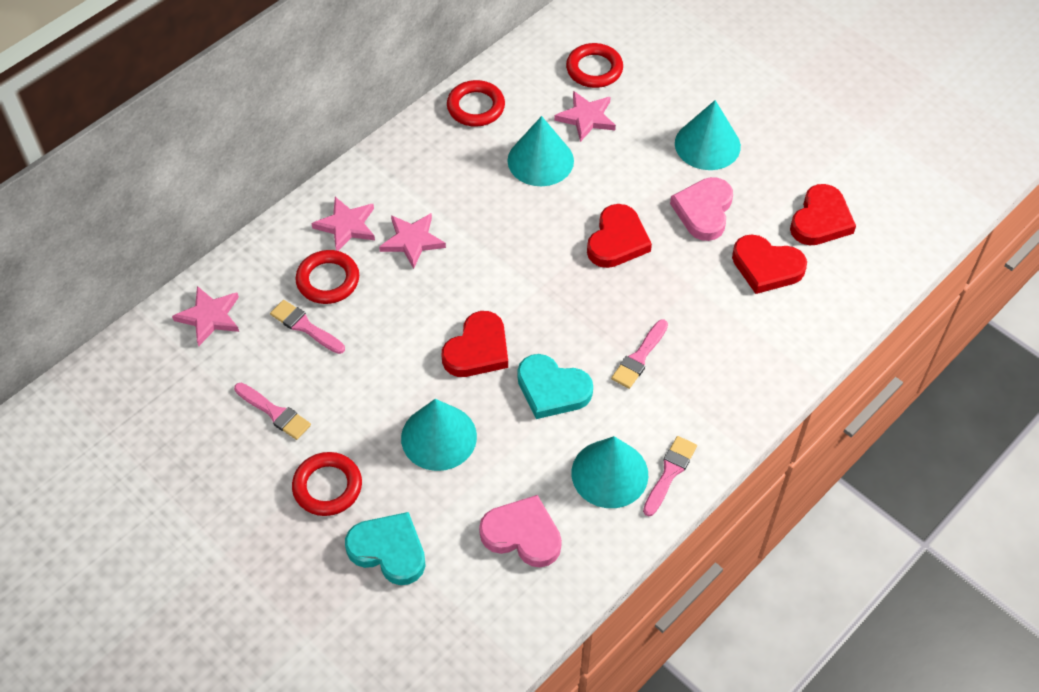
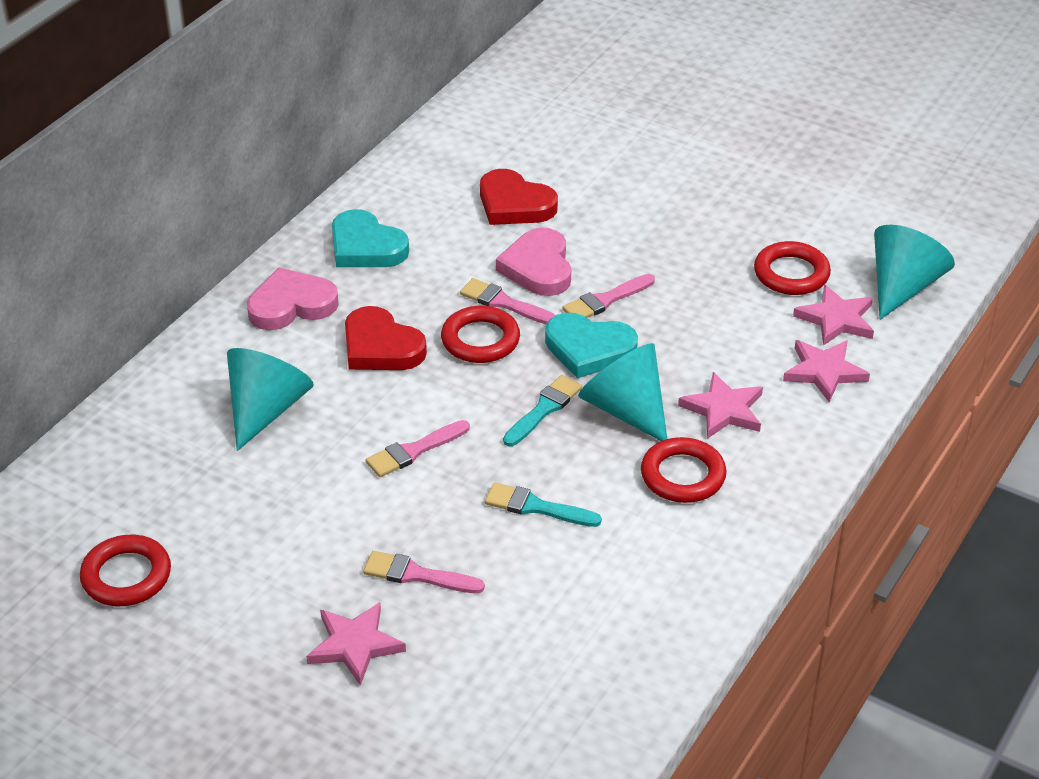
red heart: [442,311,508,377] [587,204,652,268] [732,234,807,294] [790,184,856,245] = 4 -> [345,306,427,370] [480,169,558,225] = 2
turquoise brush: none = 0 -> [485,483,602,527] [503,375,582,446] = 2
turquoise cone: [401,399,477,471] [508,116,574,186] [571,436,648,508] [675,100,741,170] = 4 -> [227,348,314,451] [578,343,667,441] [874,225,955,320] = 3

